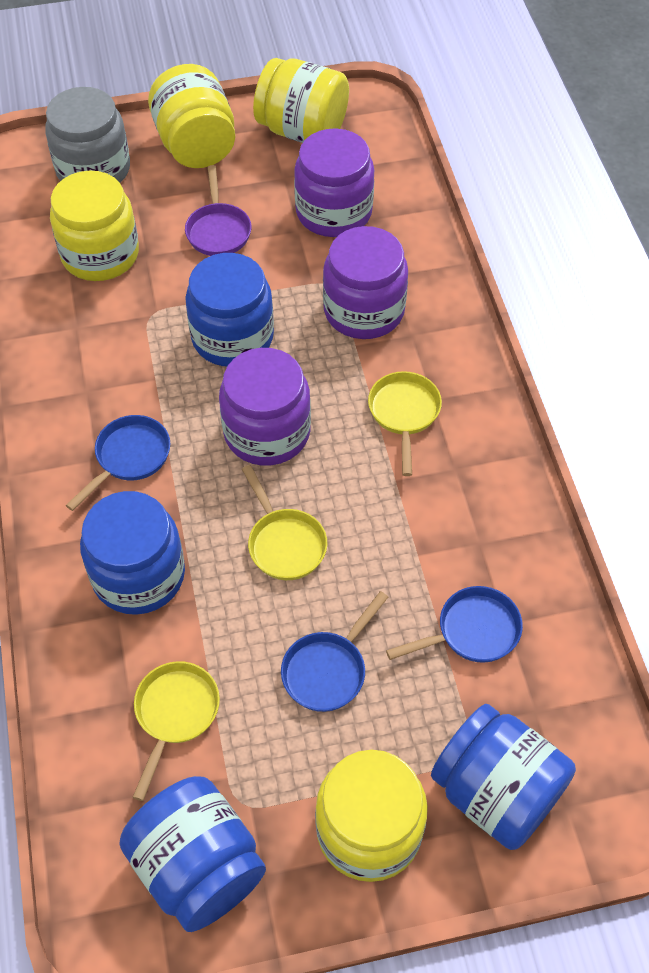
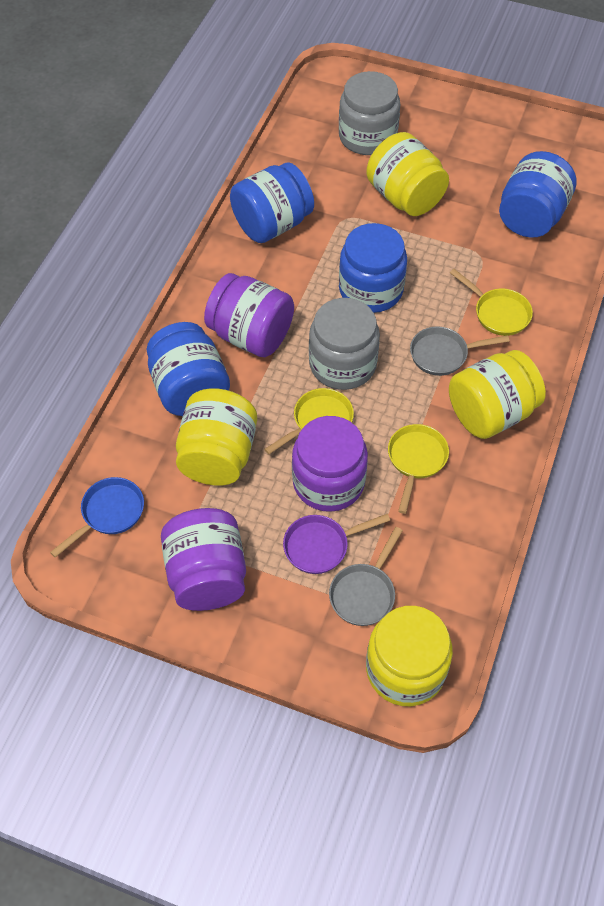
blue pan: [65,415,170,511] [281,591,388,712] [386,586,523,663] = 3 -> [50,477,144,558] = 1
grey jar: [45,87,130,183] = 1 -> [309,298,380,390] [339,71,400,155] = 2
grey pan: none = 0 -> [329,527,403,626] [410,326,509,376] = 2

